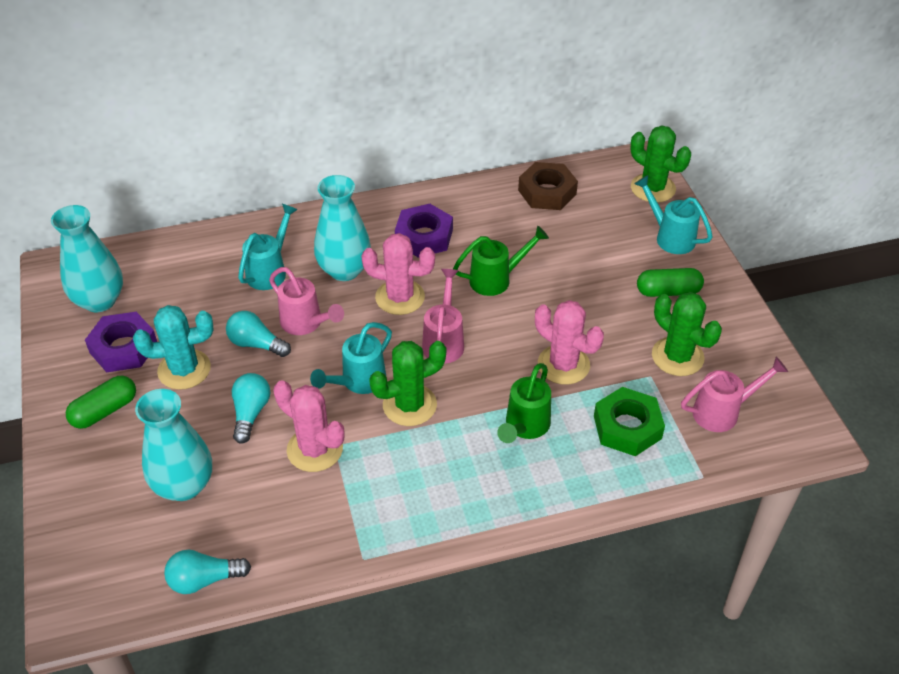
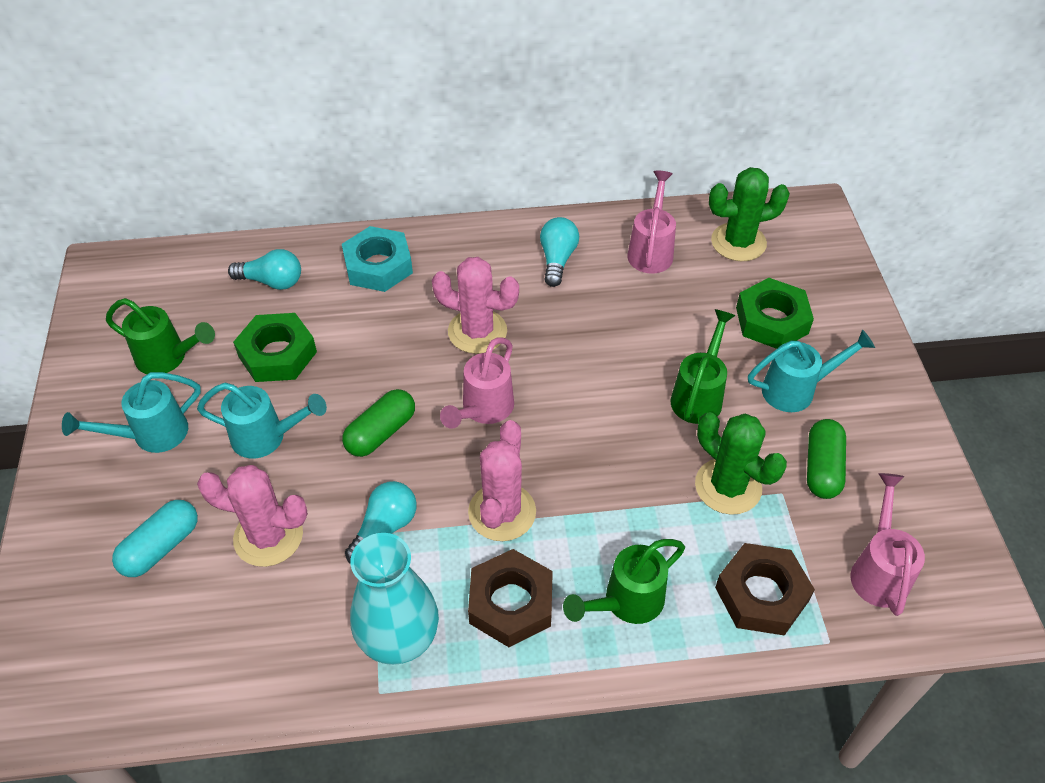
brown nut: [518,162,578,210] = 1 -> [468,549,553,647] [715,543,815,636] = 2
green cactus: [369,341,446,426] [630,126,691,203] [652,292,722,376] = 3 -> [695,412,787,515] [709,167,790,261] = 2
green nut: [594,387,665,456] = 1 -> [233,313,317,382] [736,278,814,349] = 2
green watering can: [453,226,549,296] [497,363,551,443] = 2 -> [106,298,215,374] [563,539,685,624] [671,309,736,424] = 3
purple nut: [85,312,157,372] [395,204,453,257] = 2 -> none = 0
turquoise cactus: [133,305,214,390] = 1 -> none = 0
turquoise capsule: none = 0 -> [112,500,198,577] = 1
turquoise nut: none = 0 -> [342,226,413,292] = 1
turquoise vase: [51,205,123,312] [135,389,212,501] [314,175,371,281] = 3 -> [350,533,439,665] = 1

